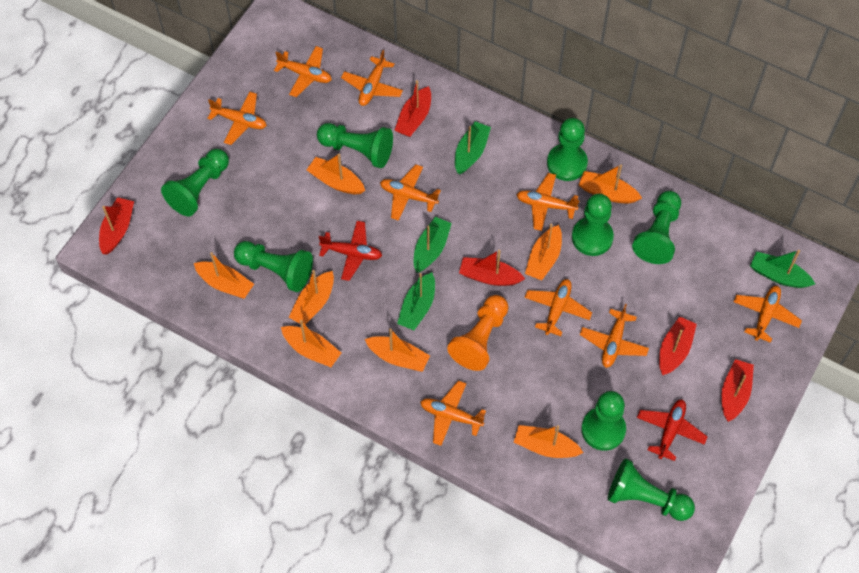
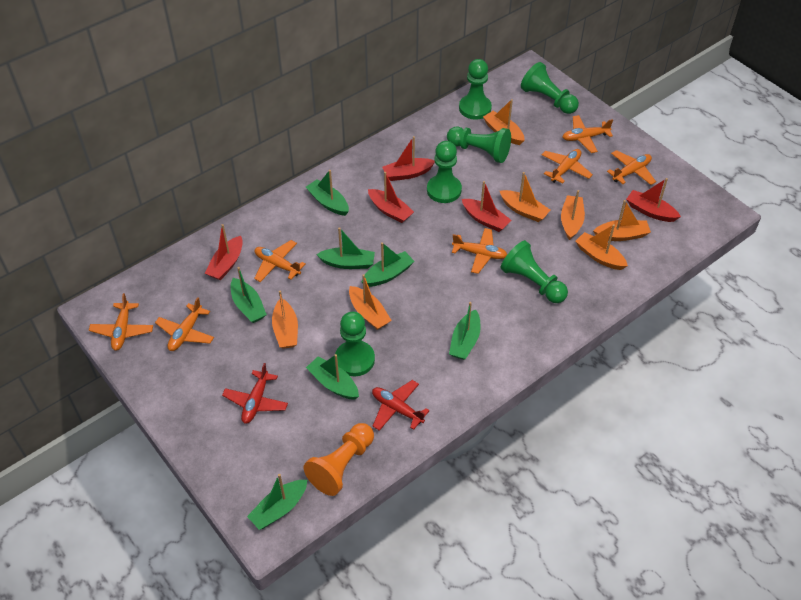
green boat: [397,272,435,330] [414,217,452,273] [455,121,491,174] [750,250,815,288] = 4 -> [231,267,267,323] [247,474,307,530] [306,170,349,216] [306,354,359,400] [316,227,375,269] [362,242,414,287] [449,302,481,360] = 7
green pawn: [161,149,229,216] [234,241,313,292] [317,123,393,168] [547,118,588,181] [572,194,614,256] [581,391,626,451] [608,458,695,521] [632,191,681,264] = 8 -> [335,312,375,376] [427,141,462,203] [447,127,511,163] [459,59,492,120] [501,240,568,303] [521,62,579,114] = 6
orange boat: [194,252,254,299] [281,320,341,367] [289,270,334,325] [307,154,365,194] [365,328,430,372] [514,425,583,458] [525,224,562,281] [579,165,642,203] = 8 -> [272,290,298,349] [349,274,392,330] [483,99,525,145] [500,172,550,222] [561,190,585,240] [575,224,628,270] [593,200,651,241] = 7
orange plane: [207,92,267,145] [274,46,332,97] [341,50,403,106] [380,164,441,221] [420,381,486,446] [516,173,580,231] [524,279,592,336] [580,304,649,368] [734,286,802,343] = 9 -> [89,293,153,351] [155,297,214,351] [254,240,306,282] [452,228,507,274] [542,149,593,183] [563,115,613,153] [607,150,656,185] = 7

